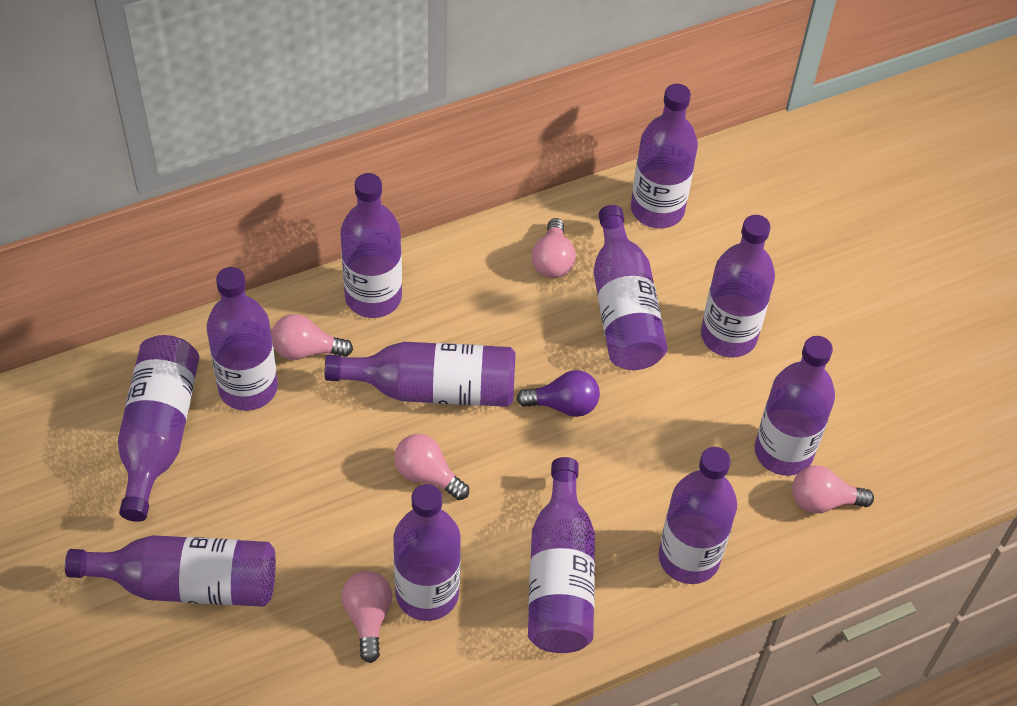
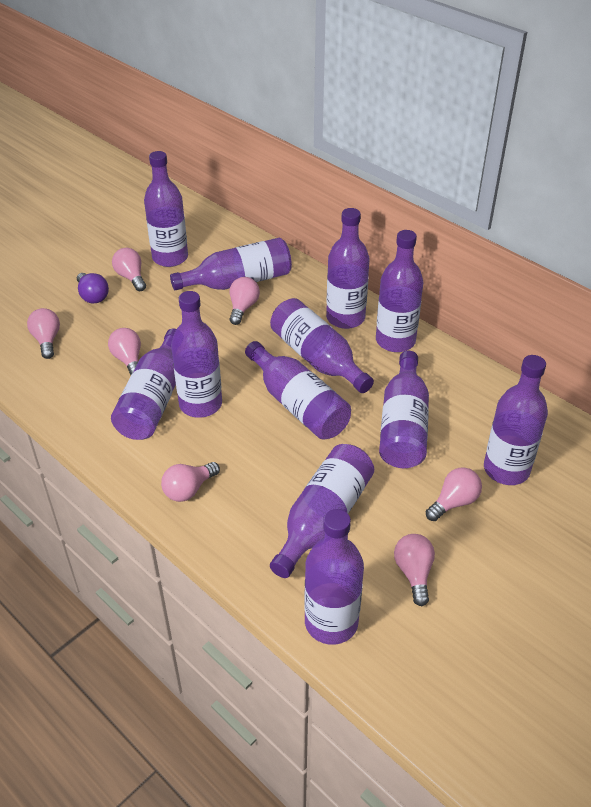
pink light bulb: [271,314,353,360] [342,571,392,663] [394,434,469,500] [532,218,576,278] [792,465,874,514] = 5 -> [27,308,60,359] [108,328,141,376] [112,248,146,291] [161,462,220,502] [229,277,260,325] [394,534,435,606] [426,467,482,521] = 7

